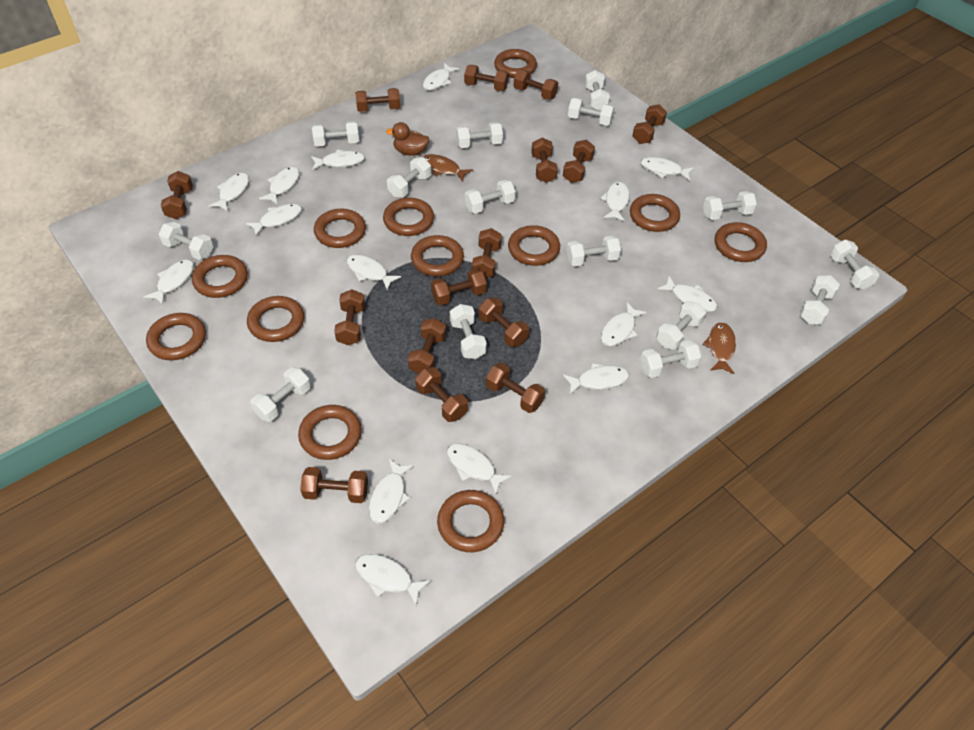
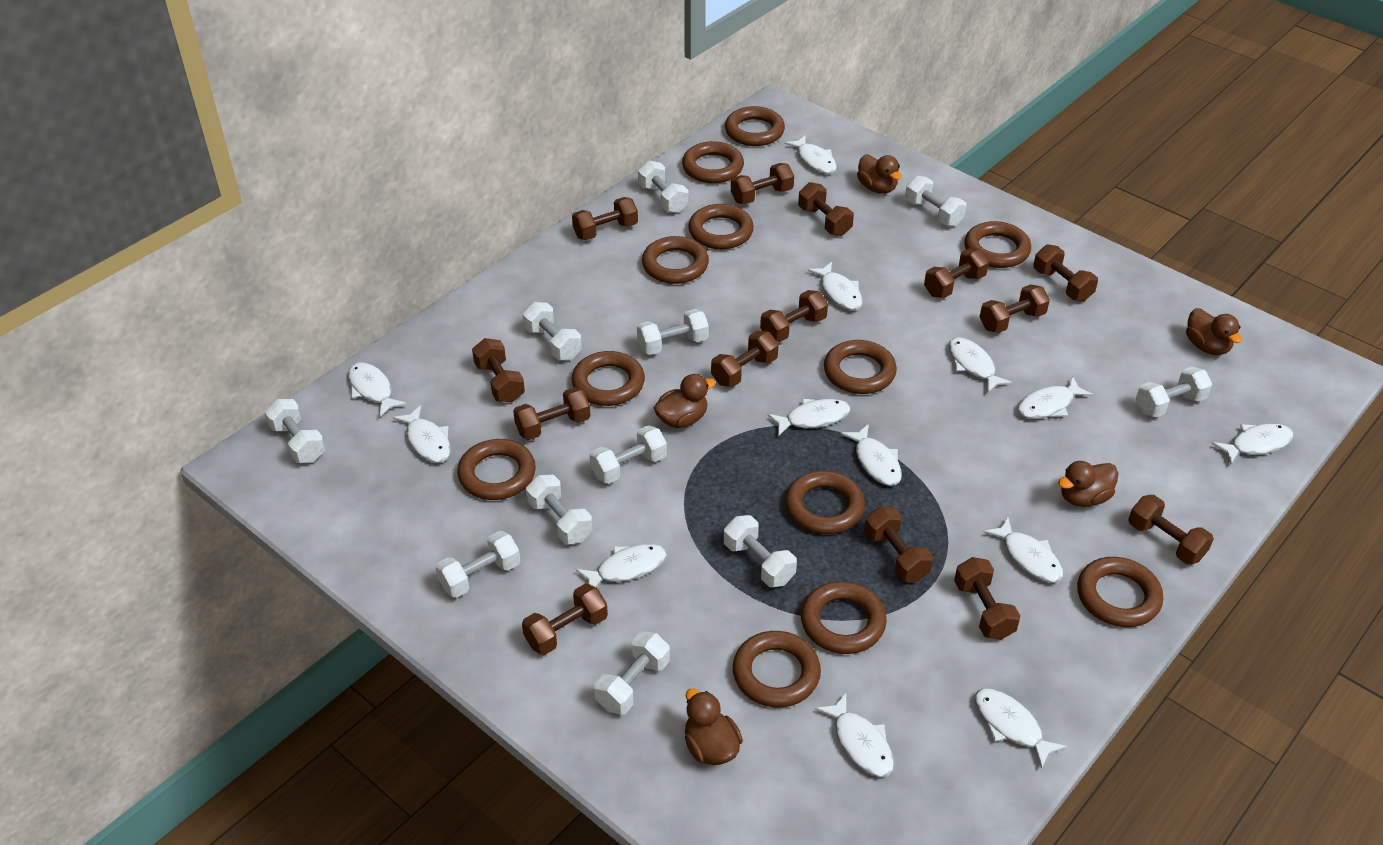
brown duck: [386,122,429,156] = 1 -> [654,374,716,428] [685,688,743,765] [857,155,902,194] [1058,461,1118,507] [1186,308,1242,355] = 5
brown dumbbell: [161,171,193,219] [300,467,368,503] [334,289,365,345] [355,88,400,112] [408,318,446,374] [415,367,468,422] [431,269,487,306] [464,65,509,91] [472,228,502,278] [479,298,529,347] [486,363,545,413] [514,69,558,100] [531,137,558,183] [563,140,595,183] [632,104,667,144] = 15 -> [472,338,525,402] [513,387,591,440] [522,584,608,655] [572,197,638,240] [711,331,779,387] [731,163,794,204] [760,290,828,342] [798,182,854,236] [864,507,933,582] [924,248,989,298] [954,557,1020,640] [980,284,1050,333] [1033,244,1098,301] [1128,495,1214,565] = 14
brown fish: [423,154,473,182] [703,322,736,374] = 2 -> none = 0
white dumbbell: [159,222,213,260] [250,367,311,422] [312,121,359,147] [387,157,431,197] [450,304,487,359] [456,122,503,148] [465,180,516,214] [566,235,621,266] [568,97,614,126] [585,70,610,110] [640,340,701,378] [656,301,706,350] [703,191,757,220] [800,275,840,324] [830,240,879,290] = 15 -> [264,399,326,463] [435,531,520,598] [523,302,582,360] [526,475,593,544] [590,425,667,484] [594,631,670,715] [637,309,709,355] [638,160,689,213] [724,515,797,587] [905,176,967,226] [1136,366,1212,418] = 11
white fish: [144,259,194,305] [209,173,249,211] [246,204,302,236] [259,166,300,205] [311,150,365,170] [346,254,401,290] [355,554,430,606] [369,459,414,523] [423,63,459,90] [447,444,512,495] [563,363,629,394] [601,182,630,221] [601,302,647,346] [640,157,694,181] [658,276,717,312] = 15 -> [348,362,407,418] [393,405,451,463] [576,544,667,587] [767,399,851,436] [784,135,837,174] [808,262,863,310] [815,693,894,777] [841,424,902,486] [949,337,1012,393] [975,689,1067,769] [983,517,1063,583] [1018,377,1093,419] [1211,423,1293,465] = 13

